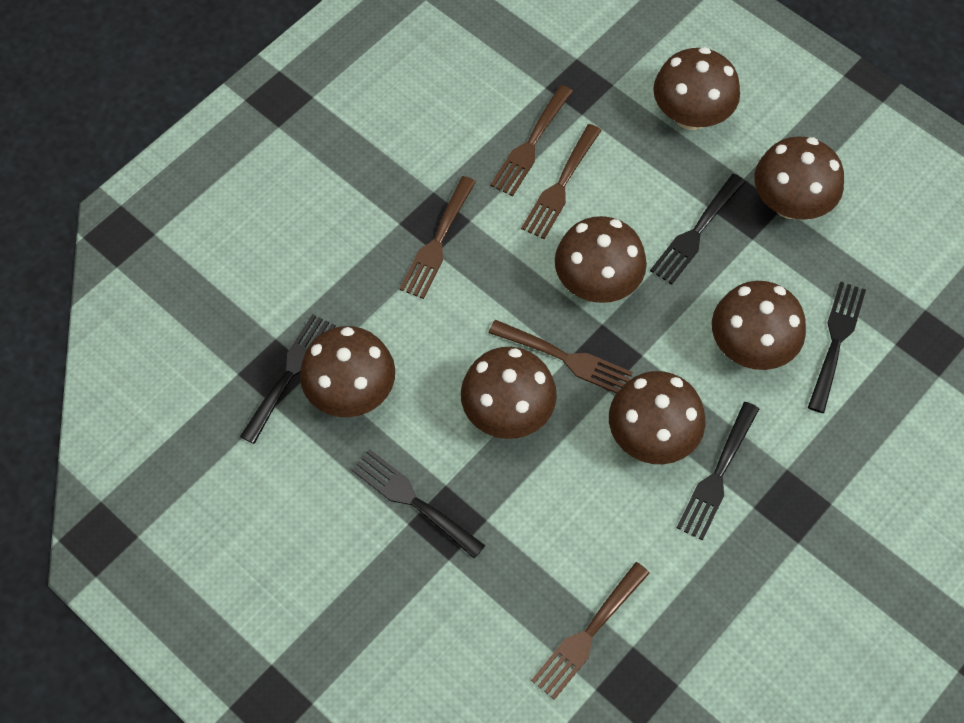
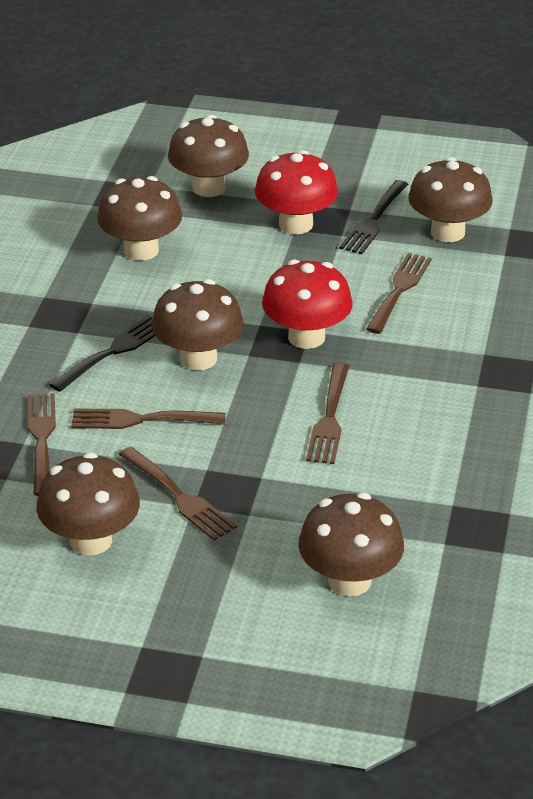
black fork: [240,314,336,444] [351,450,486,559] [650,174,745,285] [677,402,759,541] [808,281,866,413] = 5 -> [49,316,155,392] [339,180,408,254] = 2
brown mushroom: [300,326,395,417] [461,347,557,439] [555,216,647,303] [609,371,705,464] [653,47,740,130] [712,281,806,370] [754,136,844,220] = 7 -> [36,453,140,556] [97,176,182,261] [152,279,243,370] [168,115,249,197] [298,493,404,596] [408,157,492,242] = 6
red mushroom: none = 0 -> [255,150,338,234] [262,259,353,349] = 2

